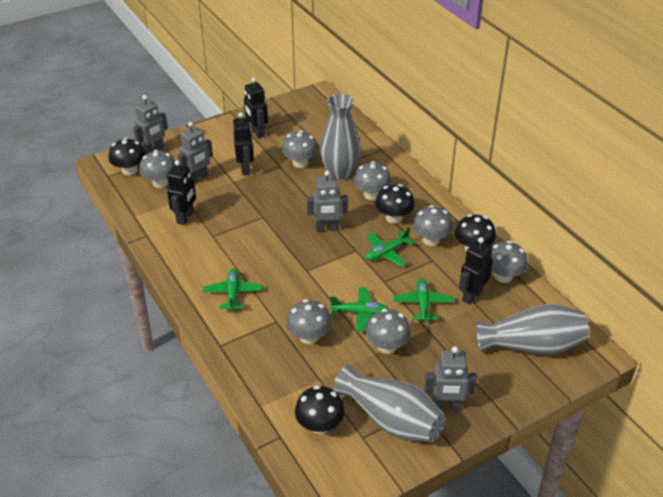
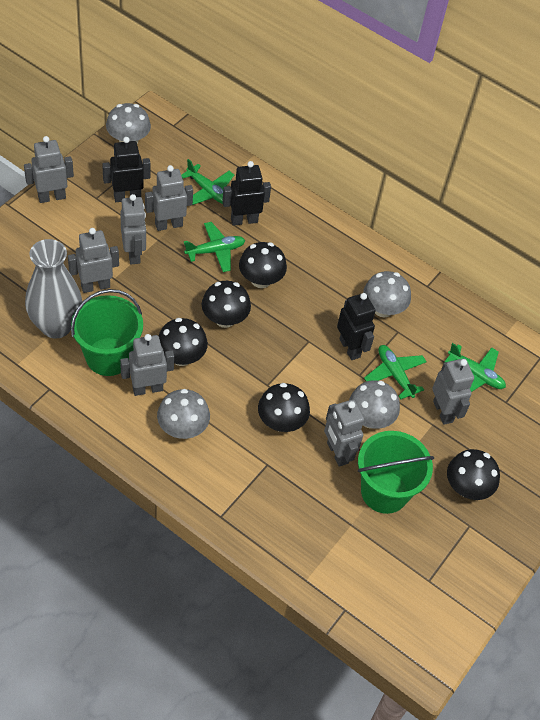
black mushroom: [109,138,146,175] [295,385,345,434] [375,184,415,224] [455,214,496,252] = 4 -> [159,318,208,366] [202,281,251,328] [239,242,287,288] [258,383,310,432] [447,449,500,500] = 5
black robot: [167,160,196,225] [233,112,254,175] [244,77,268,138] [459,237,493,305] = 4 -> [102,137,151,202] [222,161,271,226] [337,293,376,360] = 3
green bucket: none = 0 -> [71,289,143,376] [358,431,434,514] = 2
grey mushroom: [139,150,175,188] [282,131,318,168] [286,299,331,344] [353,161,391,200] [365,309,411,354] [412,205,453,246] [491,241,528,283] = 7 -> [106,103,151,144] [157,389,210,439] [349,380,400,429] [363,271,411,318] = 4
grey robot: [133,95,168,154] [178,122,213,183] [307,170,348,231] [425,346,477,410] = 4 -> [24,136,74,203] [68,228,119,293] [120,194,146,264] [120,334,174,396] [145,165,193,231] [324,400,364,467] [432,359,474,425] = 7
grey vase: [320,94,361,180] [333,364,446,442] [476,304,589,355] = 3 -> [25,239,82,339] = 1

